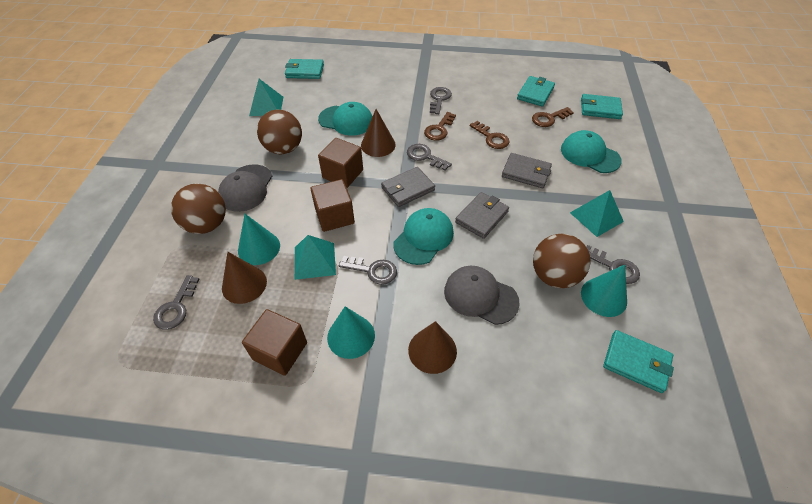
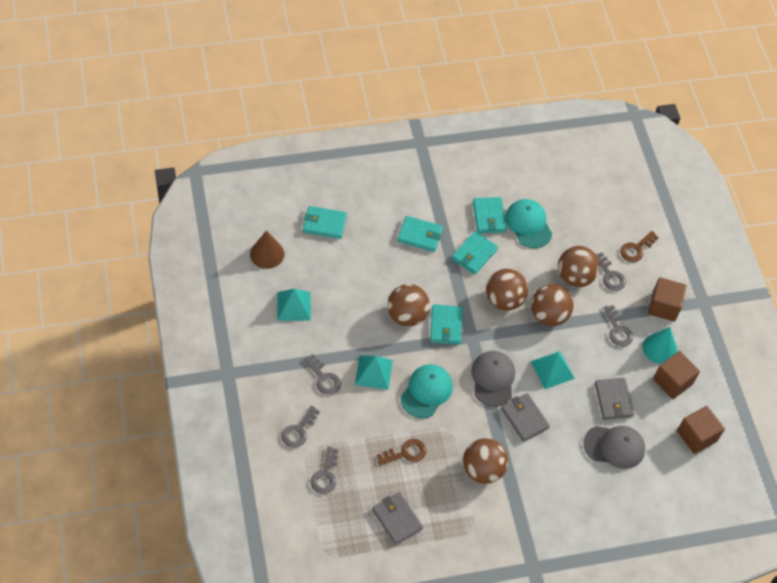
brown ball: [171,184,226,234] [257,109,302,154] [533,234,591,288] = 3 -> [387,284,430,327] [463,438,508,484] [486,269,528,311] [531,284,573,326] [558,246,600,287] = 5
brown cone: [222,252,267,304] [361,109,396,157] [408,321,457,374] = 3 -> [250,230,284,269] = 1
brown key: [424,112,456,141] [470,121,510,149] [532,107,574,127] = 3 -> [377,439,426,466] [620,231,659,262] = 2
turquoise cap: [318,102,373,136] [393,208,454,265] [561,130,622,173] = 3 -> [400,364,453,418] [505,199,552,248] = 2
turquoise cone: [238,214,280,265] [327,306,375,359] [581,265,627,317] = 3 -> [642,327,677,364] = 1
turquoise wallet: [285,59,324,79] [517,76,555,107] [581,94,623,119] [603,330,674,393] = 4 -> [303,206,347,239] [397,216,443,252] [430,304,463,345] [452,231,498,275] [473,197,507,233] = 5

